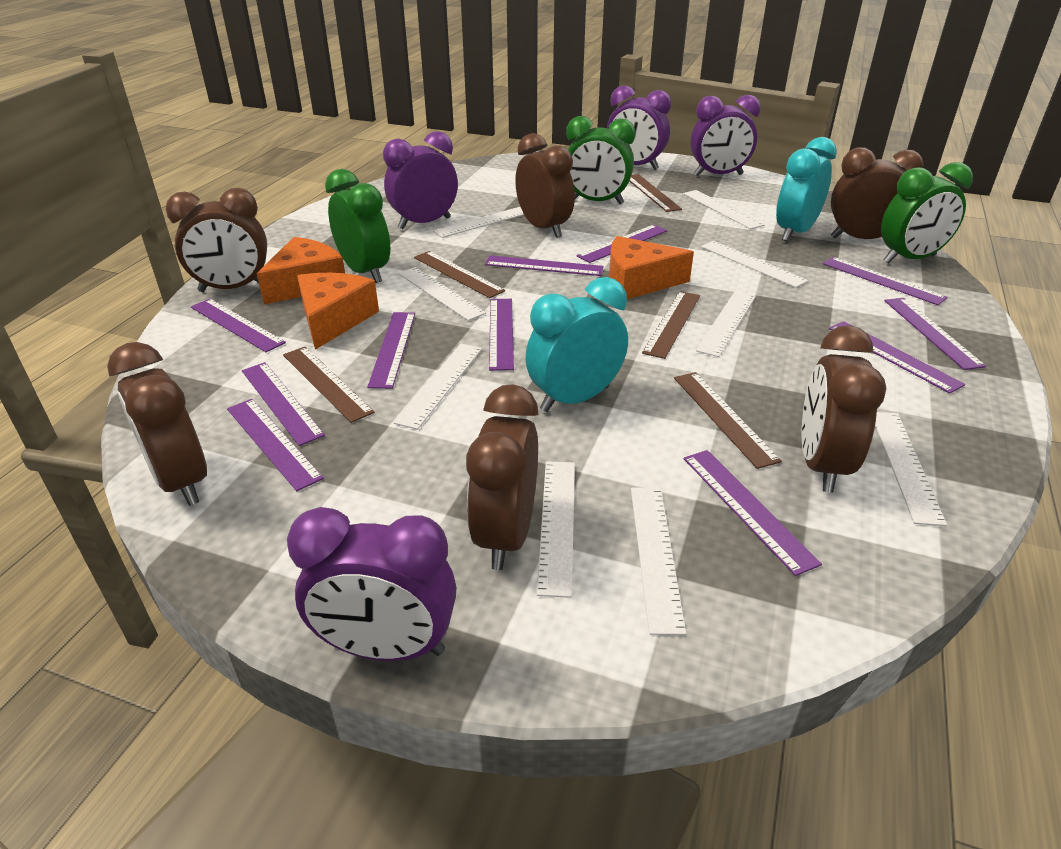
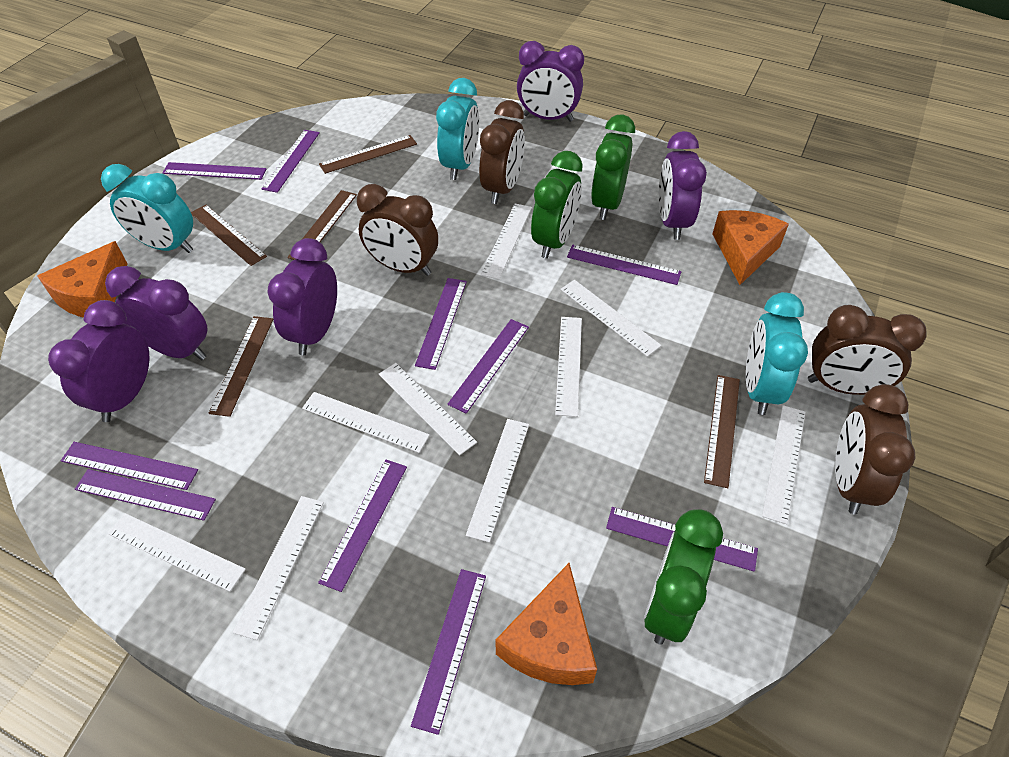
brown clock: [107,342,207,506] [166,188,267,292] [466,384,538,570] [515,133,575,238] [802,325,886,493] [831,147,924,239] = 6 -> [357,184,438,276] [479,100,525,204] [808,305,926,395] [835,384,916,515] = 4
purple clock: [287,507,457,661] [383,131,458,229] [607,85,671,170] [691,95,761,176] = 4 -> [48,300,150,422] [105,266,208,360] [267,238,337,355] [517,41,584,122] [659,131,707,240] = 5
purple ruler: [191,299,286,352] [227,399,324,491] [242,362,325,446] [367,312,415,389] [485,255,604,276] [489,299,514,371] [576,225,667,263] [684,450,822,576] [823,257,948,305] [829,321,965,393] [884,298,986,370] = 11 -> [61,442,198,490] [75,469,216,521] [163,162,266,180] [262,130,320,193] [318,460,407,592] [411,569,486,735] [415,278,467,370] [447,319,529,414] [567,244,682,285] [606,507,758,572] = 10
turquoise clock: [525,277,628,412] [776,137,837,242] = 2 -> [101,164,193,253] [436,78,479,180] [746,292,808,415] = 3

